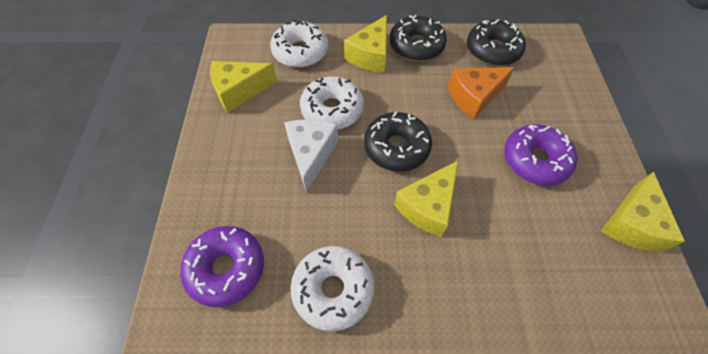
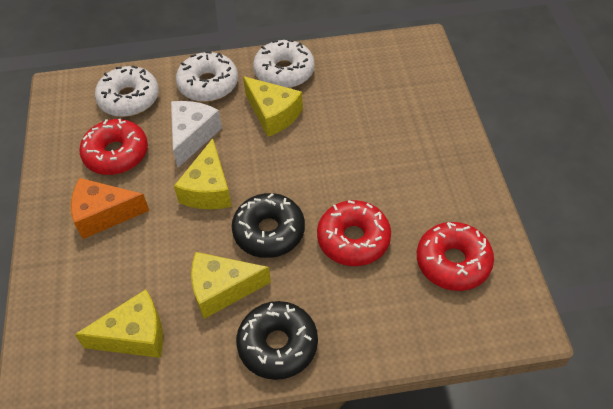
black donut: [364,112,432,172] [390,15,447,61] [467,19,526,66] = 3 -> [232,193,305,258] [236,301,318,380] = 2
purple donut: [180,226,264,307] [504,124,577,186] = 2 -> none = 0
red donut: none = 0 -> [80,119,148,175] [317,200,391,266] [417,222,494,291] = 3

